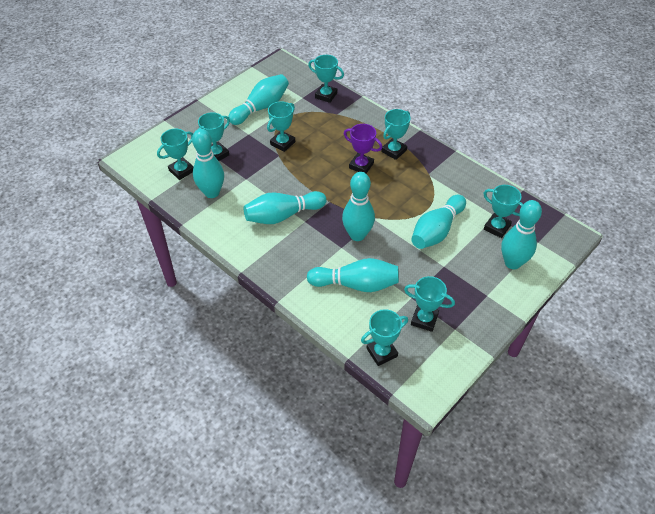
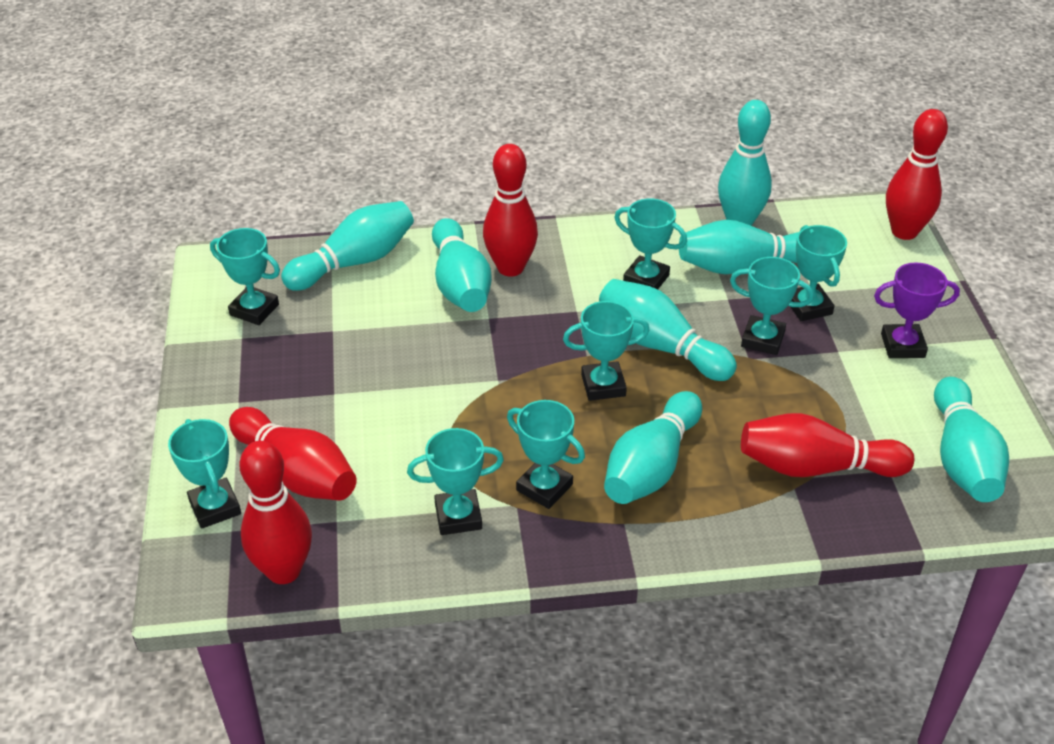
red bowling pin: none = 0 -> [229,407,357,500] [239,441,312,584] [483,144,538,277] [741,413,914,477] [886,109,948,240] = 5

